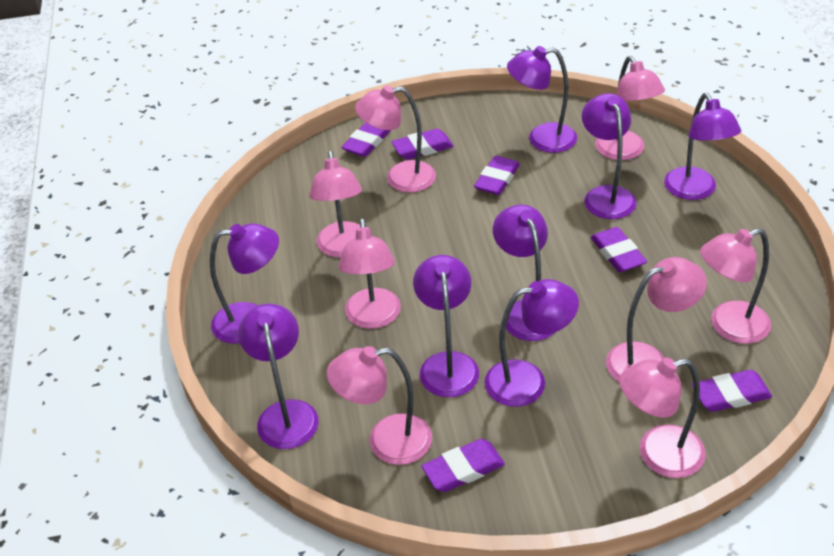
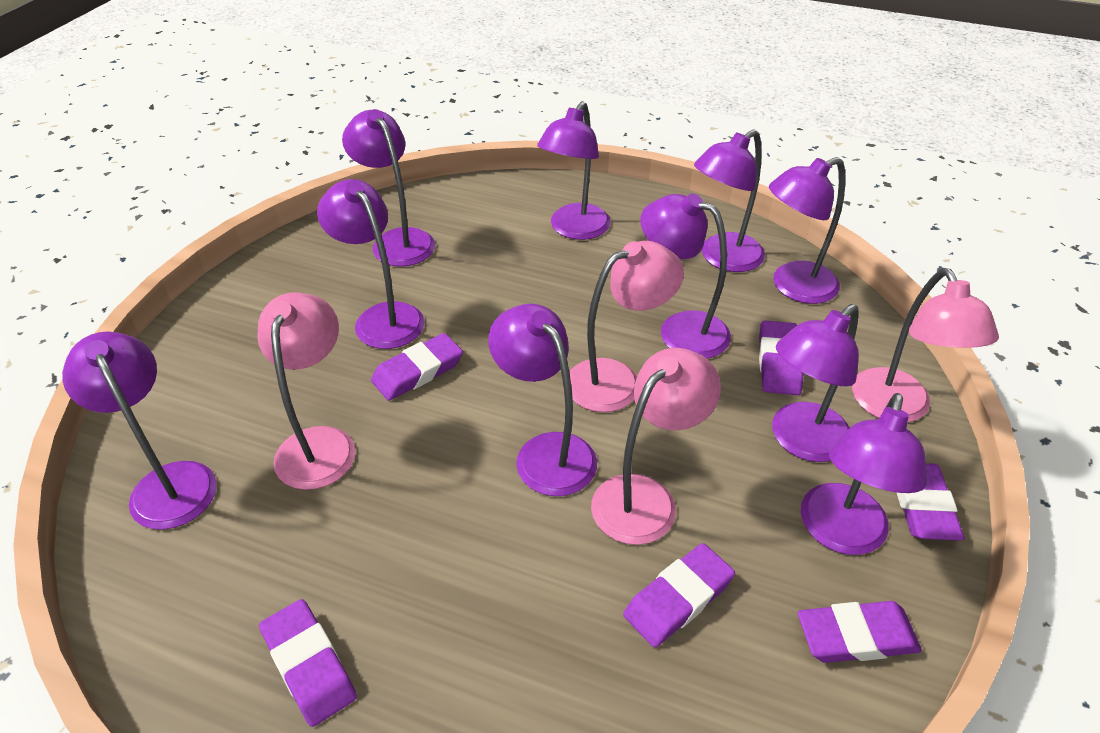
pink lamp: [309,151,362,258] [327,346,432,465] [338,218,401,329] [355,85,436,193] [595,56,665,160] [606,257,707,382] [619,358,706,478] [700,228,771,344] = 8 -> [257,292,355,490] [569,241,684,412] [591,348,721,545] [852,268,999,422] = 4
purple lamp: [210,223,279,344] [238,304,319,449] [413,255,479,397] [484,279,579,407] [493,205,554,341] [507,46,577,153] [582,93,636,219] [664,93,741,200] = 8 -> [62,331,217,530] [317,179,425,349] [342,109,435,267] [488,304,597,496] [537,101,610,240] [640,193,731,359] [694,129,765,272] [769,157,846,304] [772,304,859,462] [801,393,927,555] = 10

